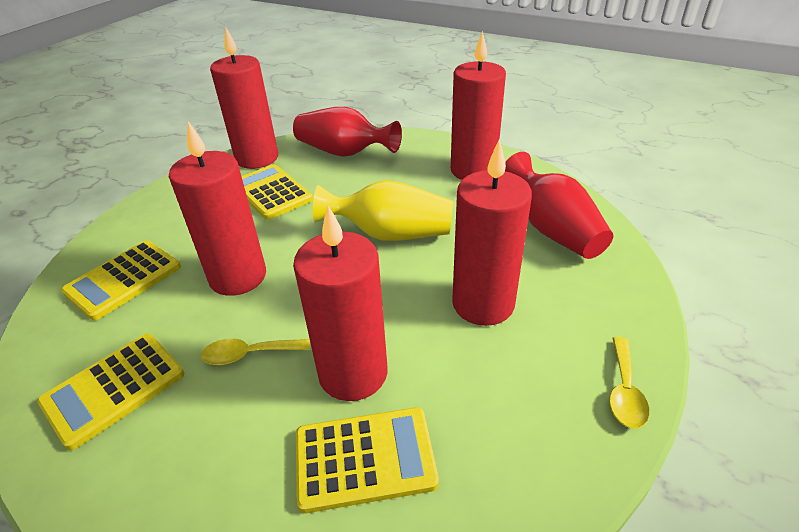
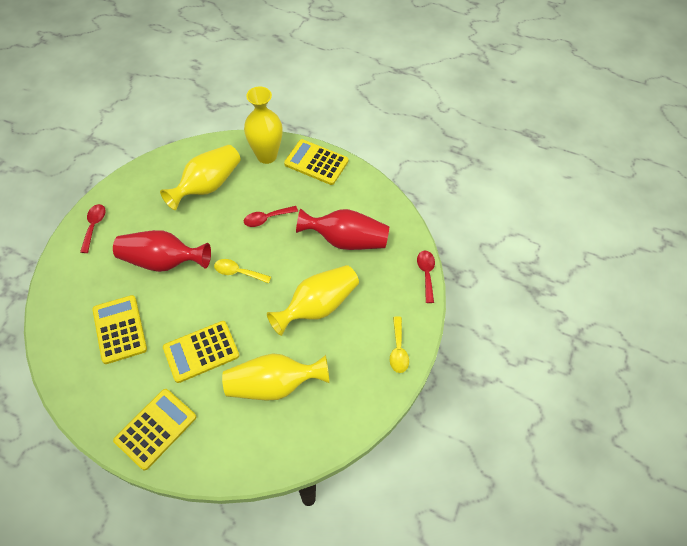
red candle: [169,121,266,296] [210,26,278,169] [293,206,388,401] [451,31,506,180] [452,140,532,326] = 5 -> none = 0
red spoon: none = 0 -> [80,204,106,253] [244,206,298,227] [417,251,435,303] = 3
yellow vase: [313,180,453,241] = 1 -> [160,145,241,210] [222,353,330,401] [244,86,283,164] [267,265,359,336] = 4

